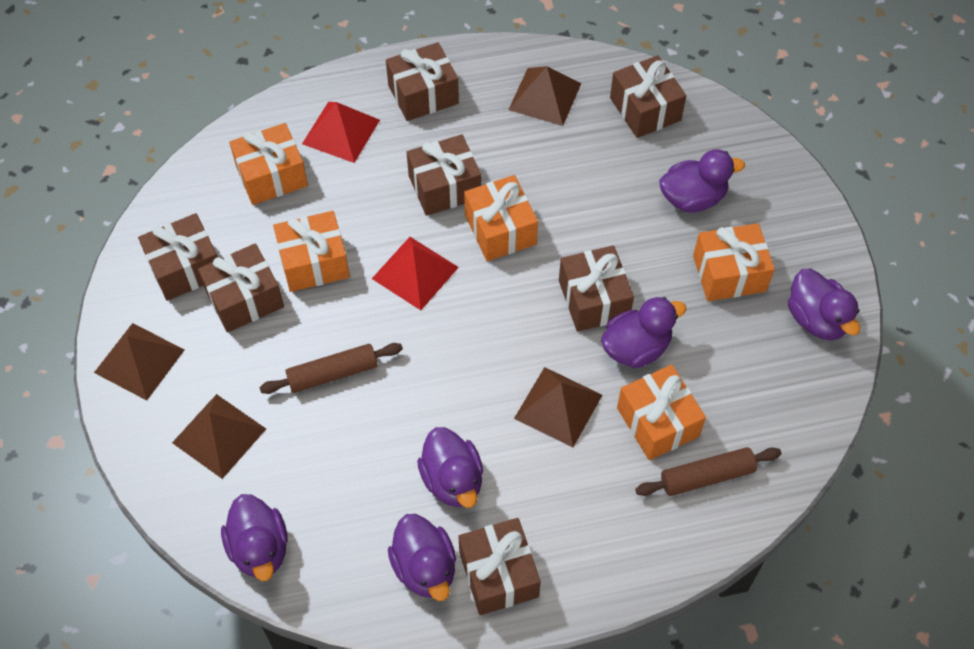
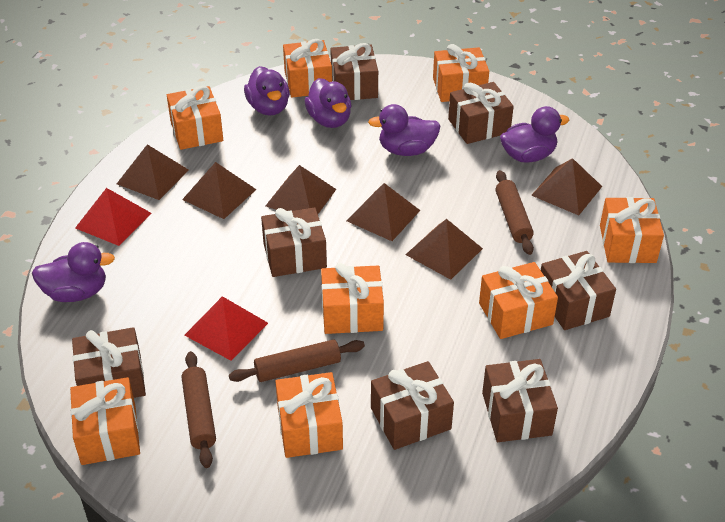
brown pyramid: [94,323,184,400] [172,394,266,479] [509,66,581,126] [514,367,602,448] = 4 -> [117,144,189,200] [182,162,257,219] [266,165,336,214] [347,183,420,241] [405,219,483,280] [531,158,602,215] = 6
brown rolling pin: [259,343,403,394] [635,447,782,496] = 2 -> [181,351,216,468] [229,339,365,382] [496,170,534,255] = 3
orange gift: [229,123,308,205] [273,211,350,292] [464,175,538,261] [617,365,706,460] [693,223,775,301] = 5 -> [70,377,140,465] [167,86,223,150] [275,372,343,458] [283,39,332,98] [321,263,384,334] [433,44,489,102] [479,262,558,339] [600,197,664,263] = 8
purple duck: [221,494,288,581] [388,514,456,601] [417,427,483,508] [601,297,686,368] [659,149,745,213] [788,269,860,340] = 6 -> [32,242,115,302] [244,66,290,115] [305,78,351,128] [368,104,440,156] [500,106,569,163] = 5

